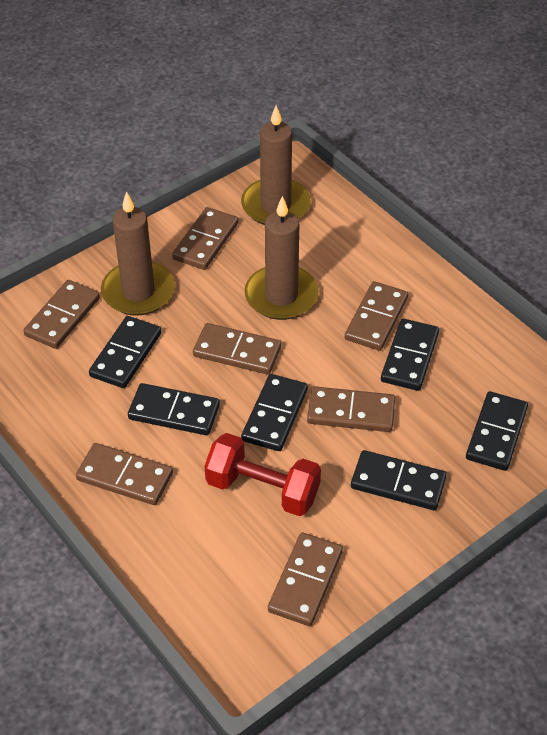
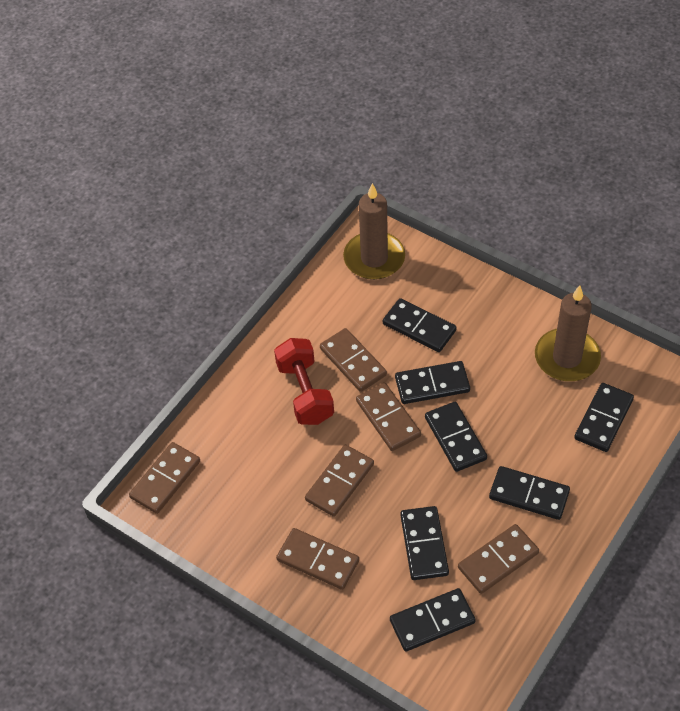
black domino: [89,316,161,388] [128,383,220,435] [241,374,308,451] [351,450,447,510] [381,319,439,391] [466,391,528,471] = 6 -> [383,298,457,352] [390,588,476,651] [395,361,470,404] [400,506,449,580] [425,402,487,472] [489,466,570,520] [574,383,634,452] = 7
brown candle: [101,192,175,316] [241,105,311,225] [245,196,319,320] = 3 -> [343,183,405,280] [535,285,601,381] = 2
brown domino: [23,280,100,349] [76,443,173,505] [172,207,238,270] [193,323,281,375] [268,532,343,626] [307,386,395,432] [345,281,408,351] = 7 -> [129,442,200,514] [276,528,359,590] [305,445,374,517] [320,328,387,392] [356,383,421,451] [458,524,539,594] = 6

